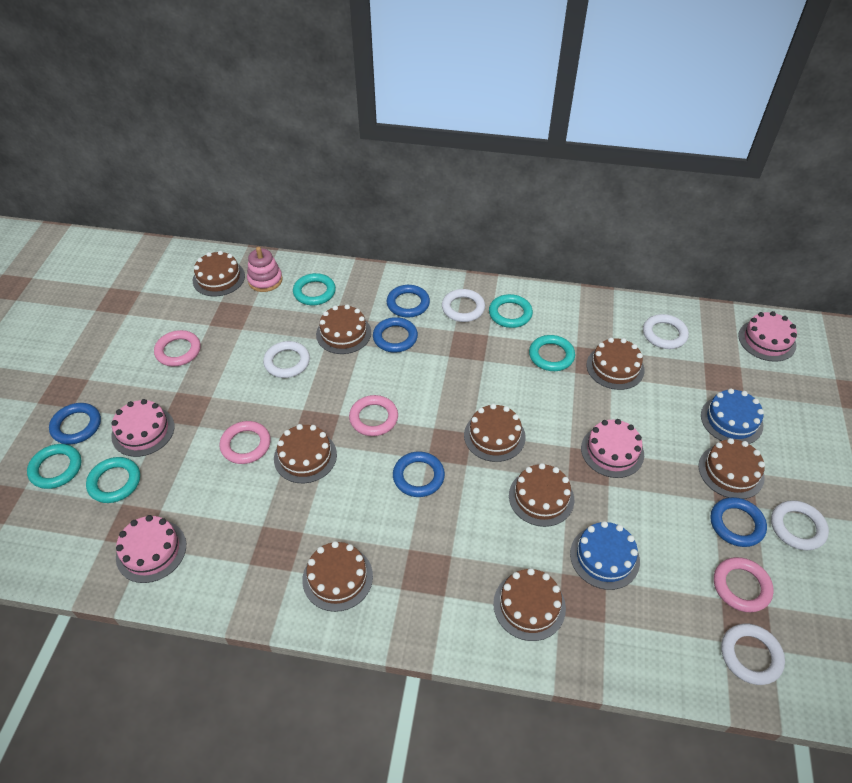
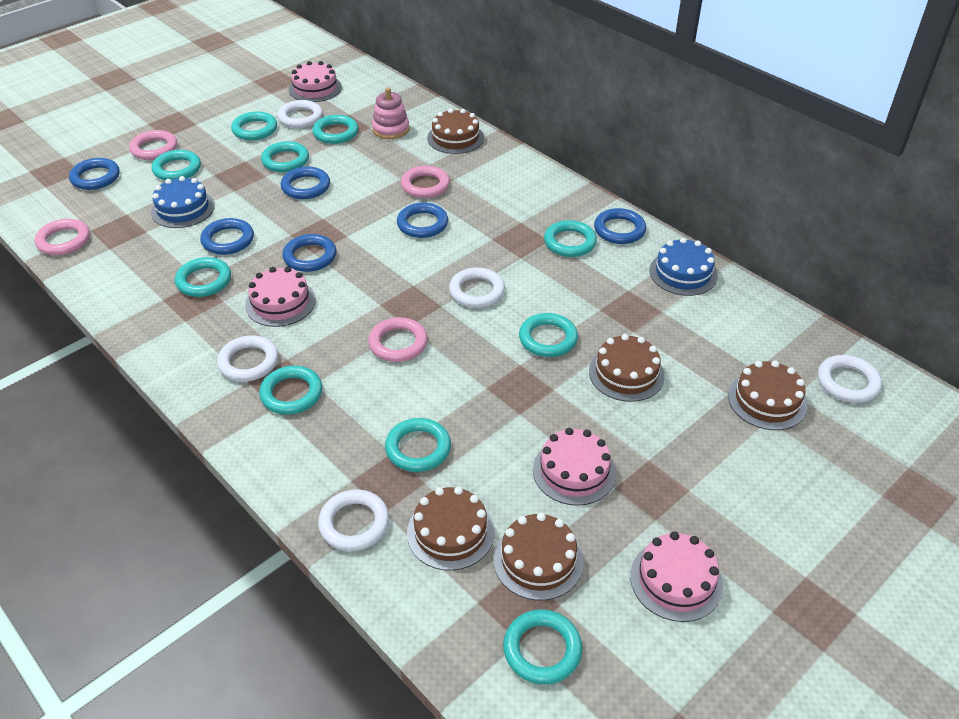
blue ring: [49,403,101,444] [373,317,418,352] [387,285,430,317] [393,451,445,497] [710,497,767,547] = 5 -> [69,158,120,190] [200,218,254,255] [281,167,330,199] [282,234,336,272] [397,202,448,238] [594,208,646,244] = 6
brown cake: [193,251,245,296] [274,424,337,483] [302,541,373,612] [316,304,371,354] [464,404,526,462] [493,568,566,641] [509,463,574,527] [587,338,645,390] [698,438,765,499] = 9 -> [407,486,495,571] [427,108,484,154] [494,513,584,600] [589,334,665,402] [728,361,807,430] = 5
turquoise ring: [27,444,82,489] [86,457,140,503] [293,273,336,305] [489,294,533,328] [529,335,575,371] = 5 -> [152,150,201,181] [175,257,231,297] [231,111,277,140] [259,366,322,415] [261,141,309,172] [312,115,358,144] [385,418,451,472] [503,609,582,685] [519,313,578,357] [544,220,597,257] = 10

